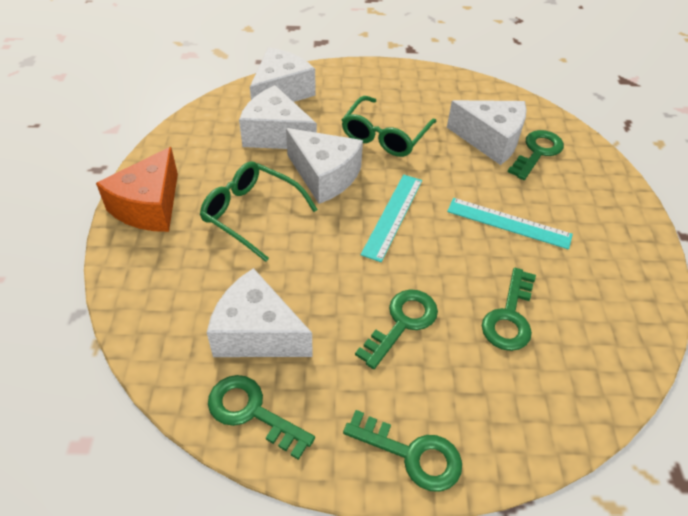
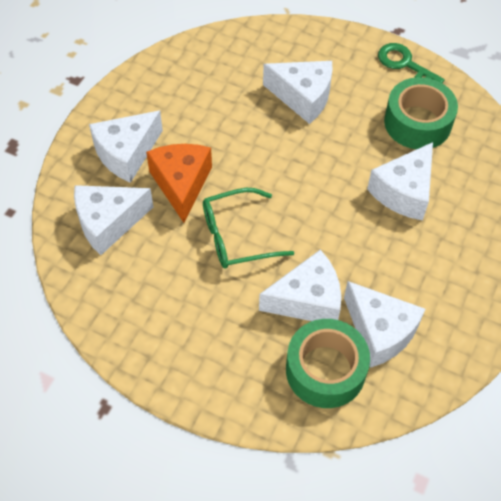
green glasses: [200,161,318,262] [342,96,437,157] = 2 -> [203,188,294,268] = 1
green key: [208,375,315,460] [343,410,462,492] [355,289,438,369] [482,268,536,351] [508,130,564,180] = 5 -> [378,43,445,83] = 1
green tape: none = 0 -> [286,319,370,408] [384,77,458,149] = 2
turquoise ruler: [360,174,422,262] [447,198,573,250] = 2 -> none = 0
white cheese: [207,268,313,357] [239,85,317,149] [250,47,316,102] [286,128,363,204] [447,100,527,165] = 5 -> [74,185,153,255] [89,110,163,183] [259,250,341,321] [263,61,332,124] [344,281,425,368] [367,142,433,220] = 6

